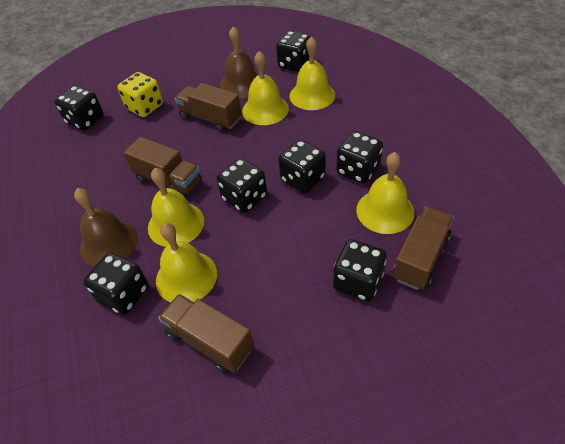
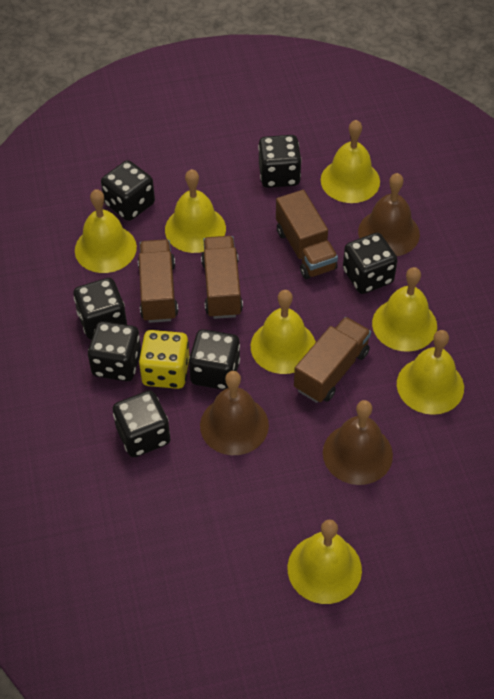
brown bell: [74,188,138,267] [220,27,258,98] = 2 -> [200,371,269,455] [323,400,393,485] [358,173,420,256] = 3
yellow bell: [148,168,204,247] [156,223,217,302] [242,51,289,125] [290,36,335,110] [356,152,415,234] = 5 -> [75,189,137,273] [165,169,226,253] [251,290,316,374] [287,520,362,604] [321,120,380,203] [372,267,437,352] [397,330,464,415] = 7

